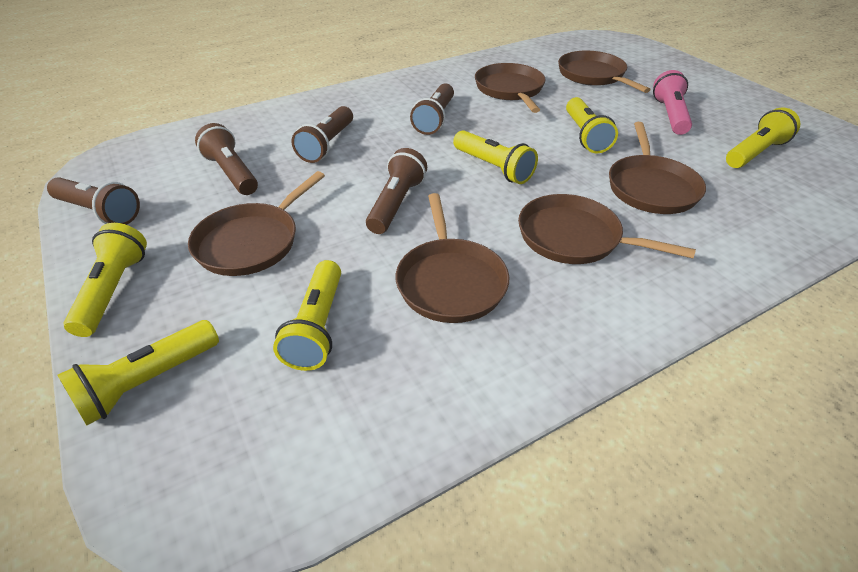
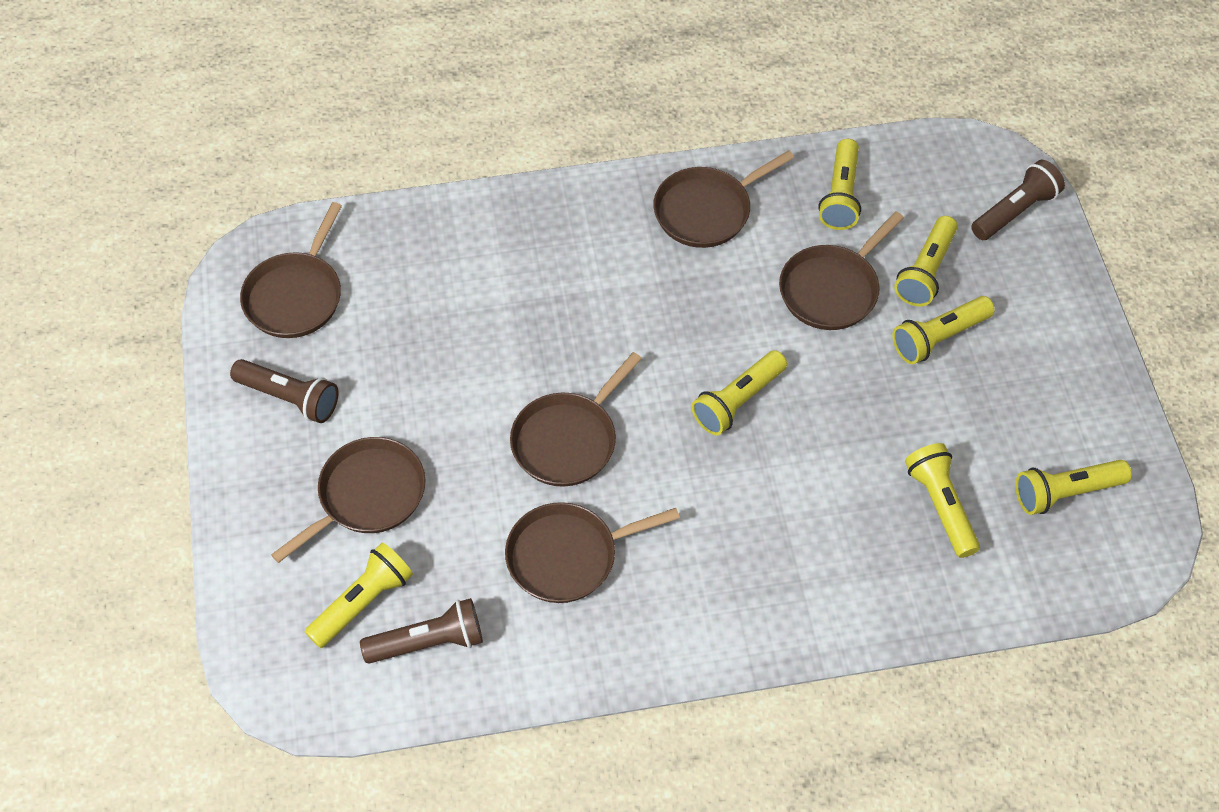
brown flashlight: [47,177,140,225] [195,123,258,195] [292,106,353,163] [366,148,427,234] [410,83,454,135] = 5 -> [230,359,339,423] [360,598,483,664] [971,160,1065,240] = 3
pink flashlight: [653,70,692,135] = 1 -> none = 0
yellow flashlight: [57,320,219,425] [63,223,147,337] [273,260,341,371] [453,130,538,184] [566,97,618,153] [726,108,800,168] = 6 -> [305,543,413,648] [691,350,787,435] [818,139,861,230] [892,296,995,364] [894,216,958,307] [905,443,980,558] [1015,460,1132,515] = 7

